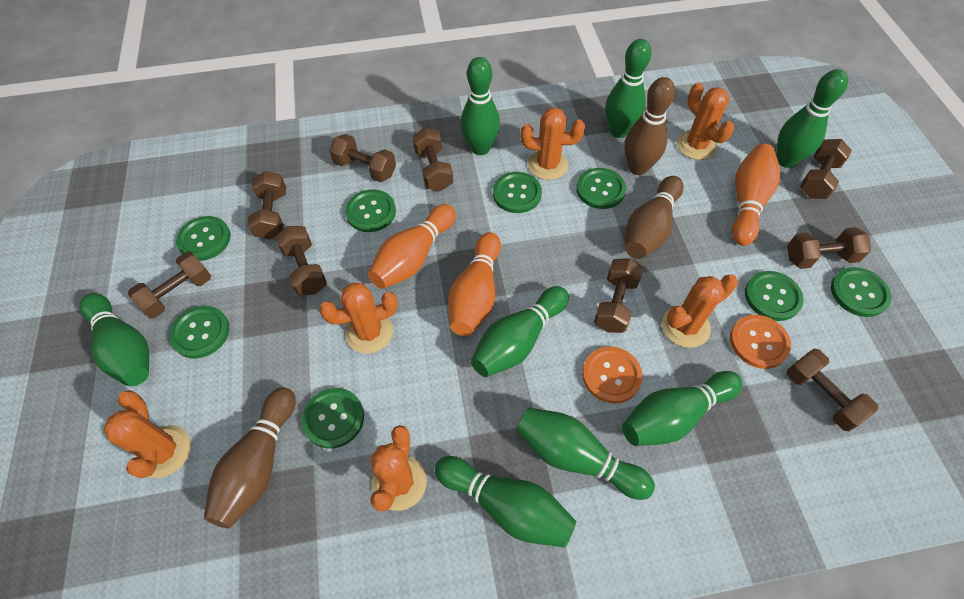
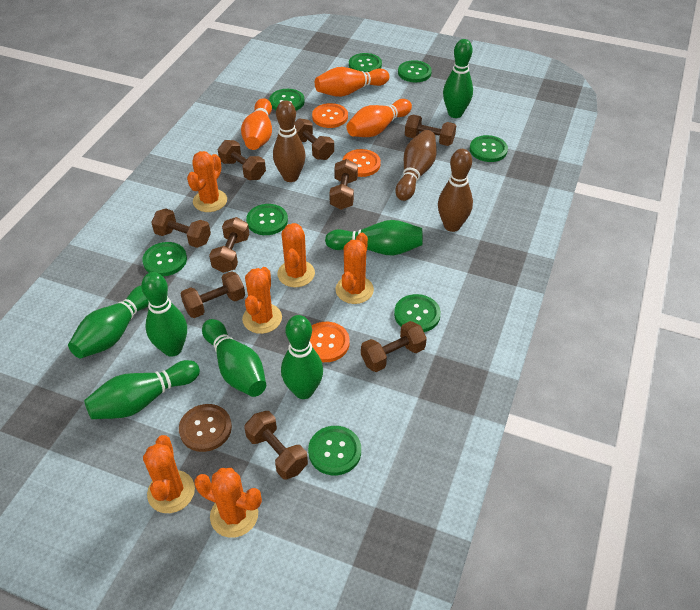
brown button: none = 0 -> [179,404,232,452] = 1
green bowling pin: [79,293,149,386] [434,456,576,548] [461,57,500,155] [471,286,569,377] [515,407,655,500] [605,39,651,138] [622,371,743,446] [777,69,848,168] = 8 -> [68,286,149,358] [84,360,200,419] [141,272,187,357] [202,319,266,397] [281,315,323,399] [325,220,423,255] [443,39,473,118] = 7
orange button: [582,347,643,403] [730,315,791,369] = 2 -> [310,322,350,362] [312,103,348,128] [343,149,381,177] = 3

